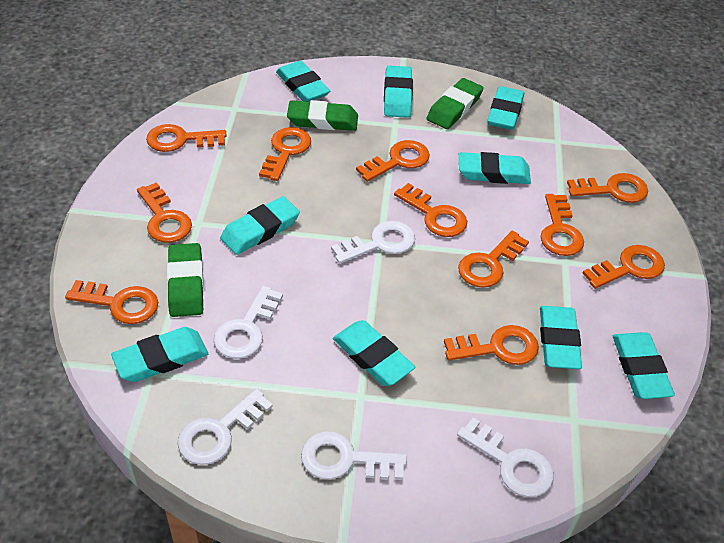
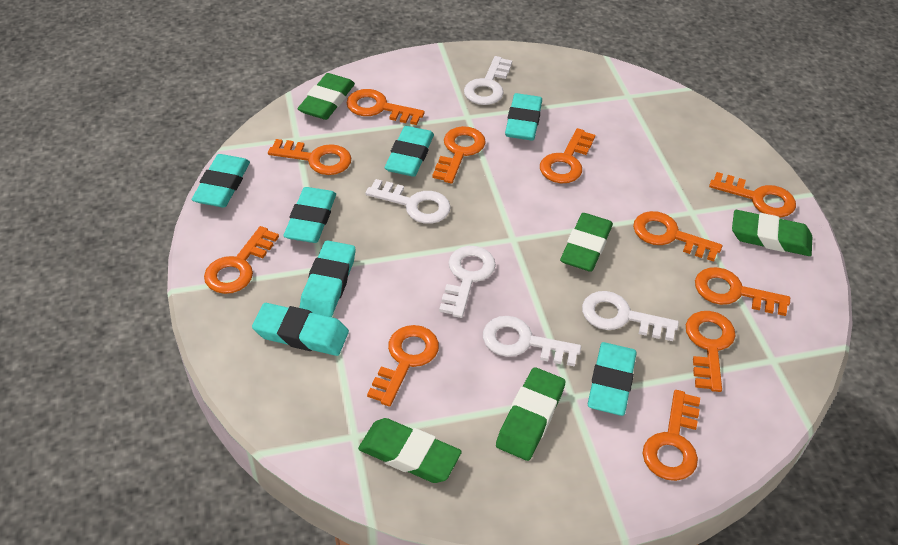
green eraser: [167,243,204,317] [287,100,358,131] [427,78,484,129] = 3 -> [298,73,355,120] [358,418,462,483] [496,367,566,461] [560,213,613,272] [732,210,812,256] = 5
turquoise eraser: [111,327,208,382] [220,196,300,255] [276,61,330,102] [333,320,415,386] [384,66,413,118] [459,152,531,184] [487,86,524,130] [540,306,582,369] [613,332,675,399] = 9 -> [192,154,250,207] [252,303,349,356] [283,187,336,243] [300,240,355,317] [385,126,434,177] [505,93,542,140] [588,342,637,416] = 7

